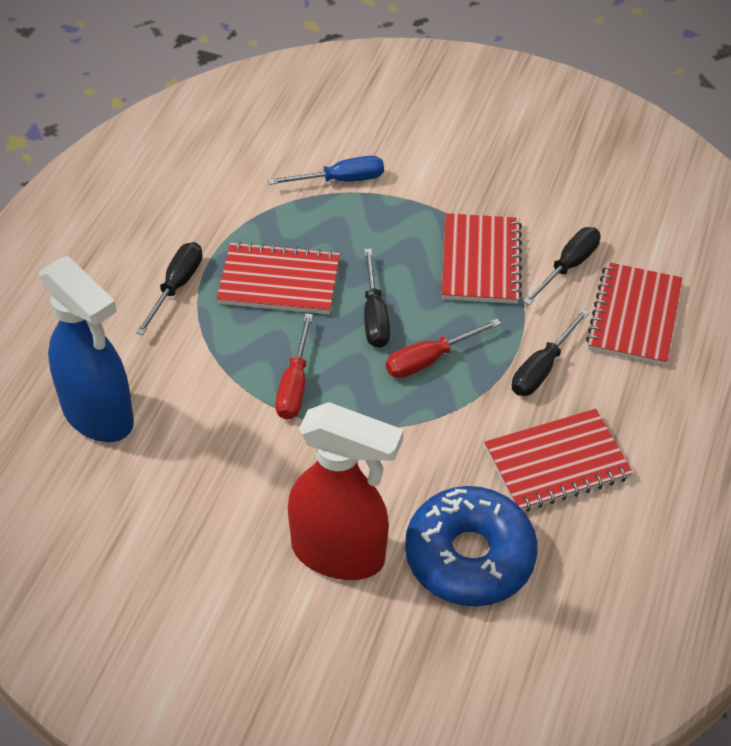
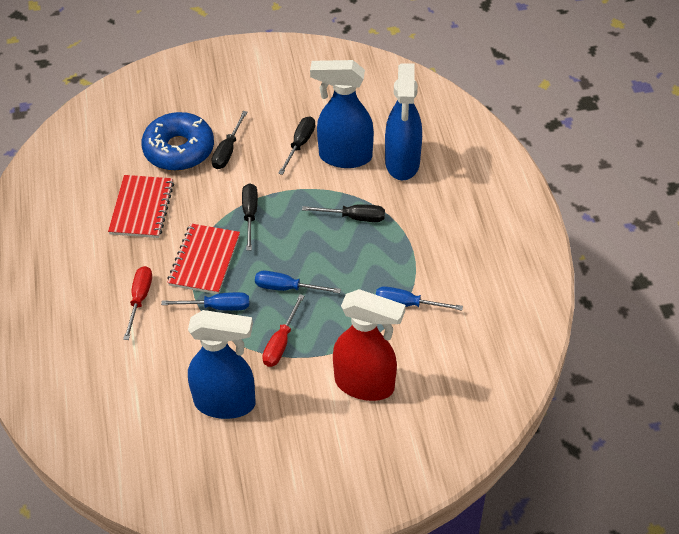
blue screwdriver: [268,156,384,185] = 1 -> [161,292,249,311] [255,271,341,293] [376,286,463,311] = 3
blue spray bottle: [39,256,134,442] = 1 -> [188,310,256,419] [310,60,374,168] [385,63,422,180] = 3
red notebook: [217,241,340,314] [442,213,522,304] [484,409,633,512] [586,262,682,366] = 4 -> [108,175,174,238] [167,223,240,294] = 2

